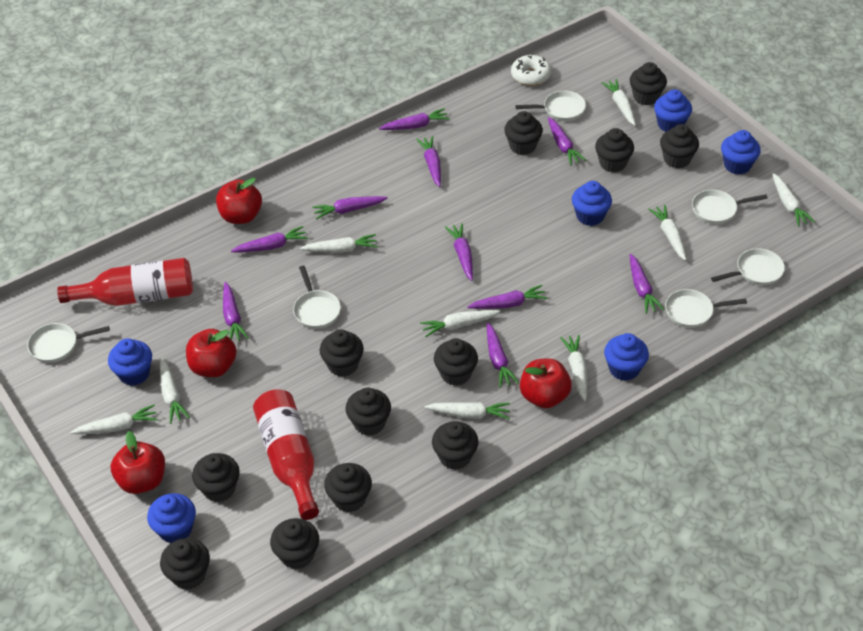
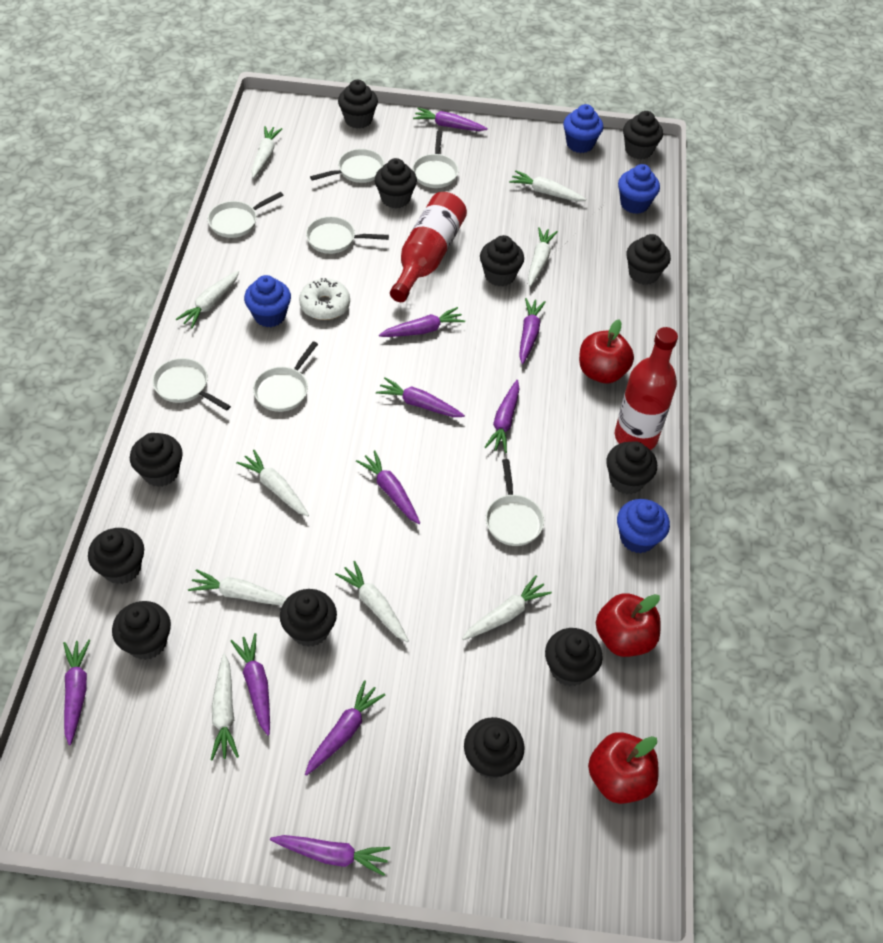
blue cupcake: [108,338,152,386] [147,493,196,543] [572,181,612,226] [604,333,649,381] [654,89,692,132] [721,130,760,174] = 6 -> [244,275,291,327] [563,104,604,153] [617,499,670,553] [618,164,660,214] = 4
red apple: [110,431,165,494] [186,329,237,377] [216,178,262,224] [520,358,572,409] = 4 -> [579,319,634,383] [588,732,659,804] [596,593,661,657] = 3
white pan: [27,323,110,363] [293,266,341,329] [515,91,586,121] [665,289,747,328] [692,190,768,224] [711,248,785,285] = 6 -> [152,358,231,411] [208,192,284,238] [253,341,318,412] [306,216,389,254] [310,149,385,183] [412,130,458,188] [486,459,544,546] = 7

